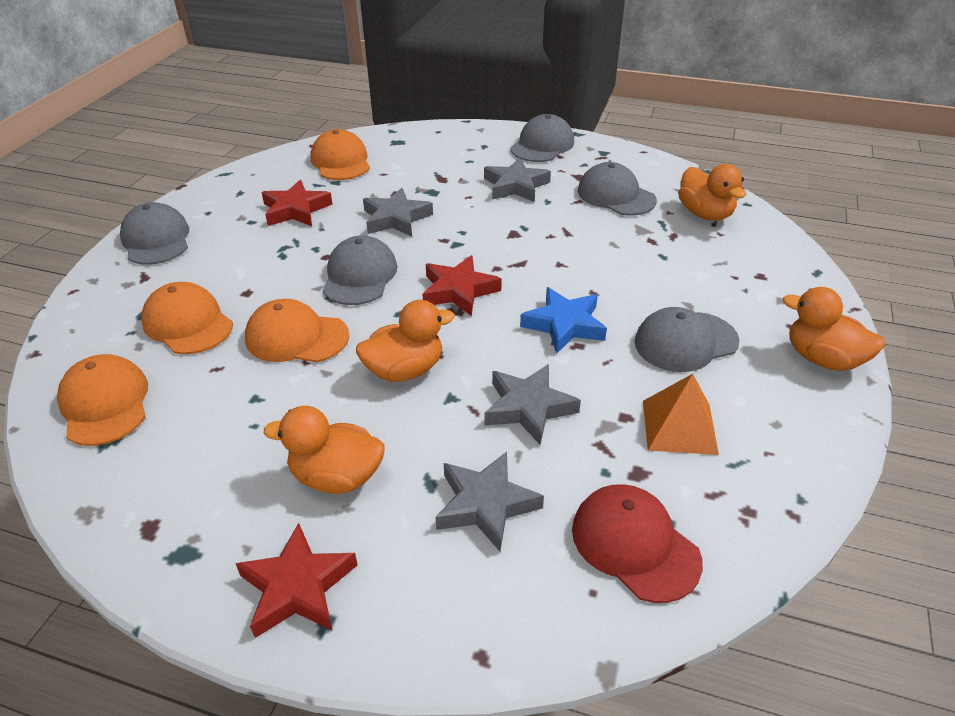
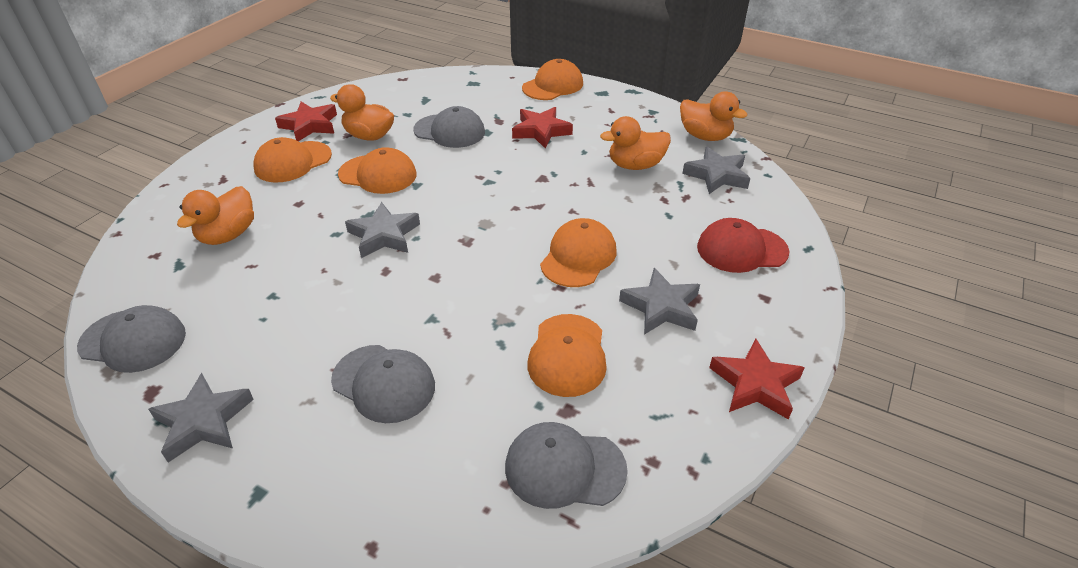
blue star: [520,287,607,354] = 1 -> none = 0
grey cap: [120,202,189,265] [323,235,397,305] [510,114,574,162] [578,162,657,216] [635,307,739,372] = 5 -> [77,305,186,373] [331,345,435,423] [413,106,485,148] [505,422,628,509] = 4
orange cap: [57,354,148,446] [141,282,233,354] [245,299,349,362] [311,129,370,180] = 4 -> [253,137,332,182] [338,147,417,194] [522,59,583,100] [527,314,607,397] [540,218,617,287] = 5
orange pyramid: [643,374,719,455] = 1 -> none = 0

